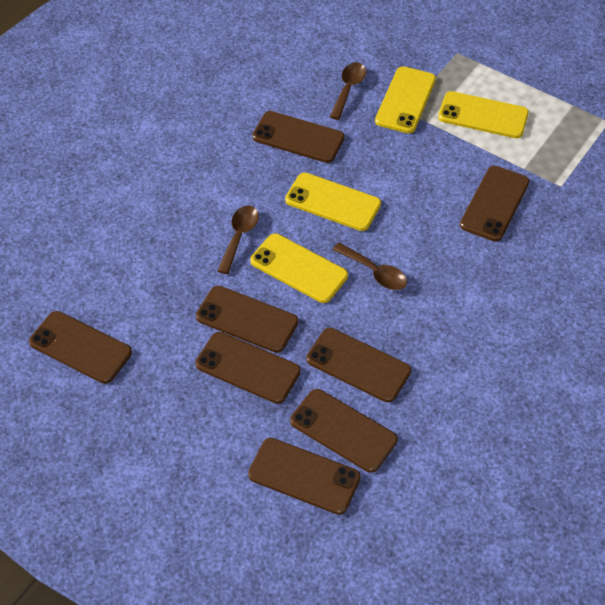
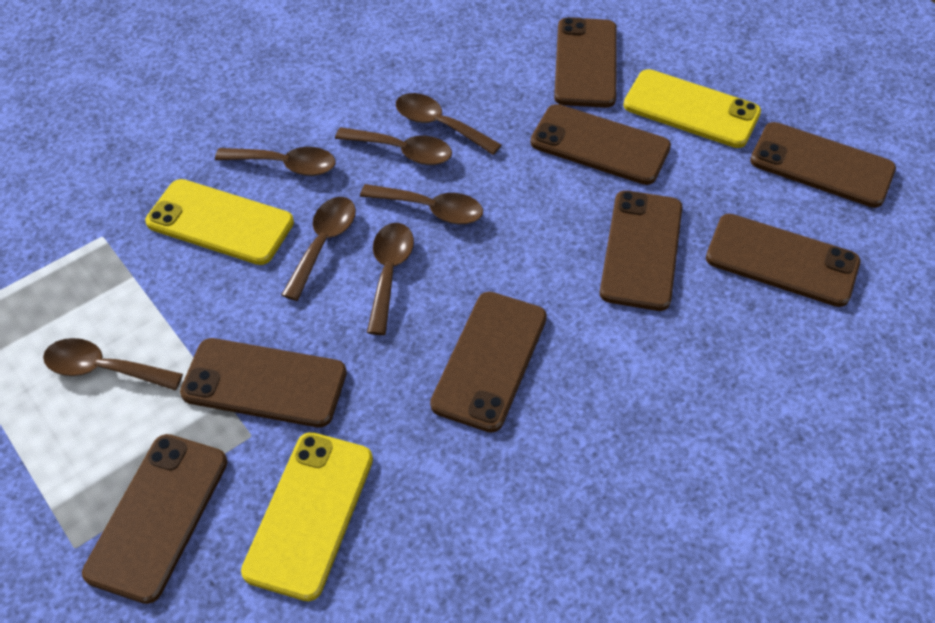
brown spoon: [217,205,259,274] [330,62,366,120] [332,243,407,290] = 3 -> [43,338,183,391] [215,147,336,176] [282,197,356,301] [335,127,452,165] [360,184,483,224] [367,223,414,335] [396,93,502,155] = 7
yellow phone: [250,233,348,303] [285,173,381,231] [375,66,436,133] [438,91,529,138] = 4 -> [145,179,294,265] [241,432,373,601] [623,69,761,148] = 3

